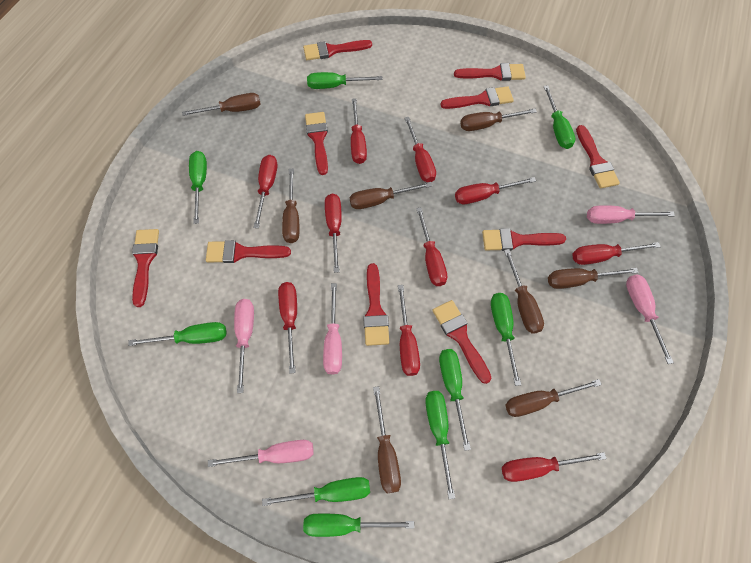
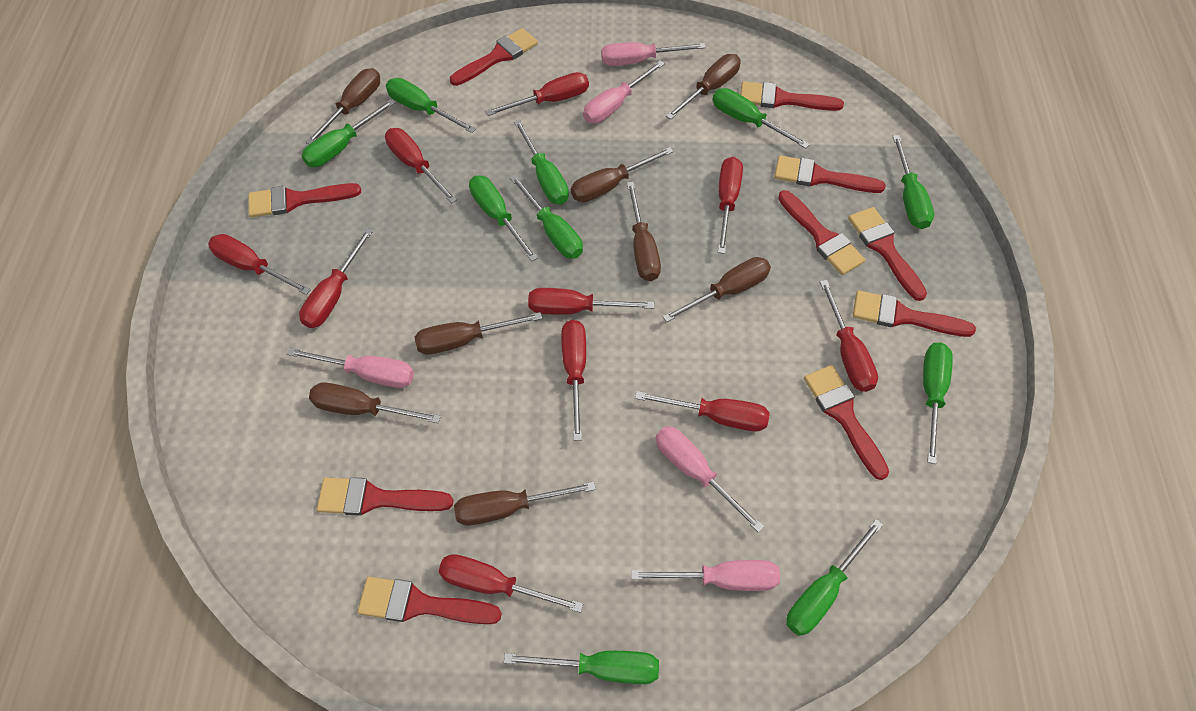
green screwdriver: [128,322,227,346] [189,151,207,224] [262,477,370,506] [303,514,414,537] [307,72,383,89] [425,391,455,499] [439,349,471,451] [491,293,521,386] [544,85,575,149] = 9 -> [302,99,395,167] [386,78,476,133] [469,175,538,262] [504,651,659,684] [510,175,583,259] [514,120,569,204] [712,88,810,149] [786,519,883,636] [893,135,934,229] [923,342,953,464] = 10

